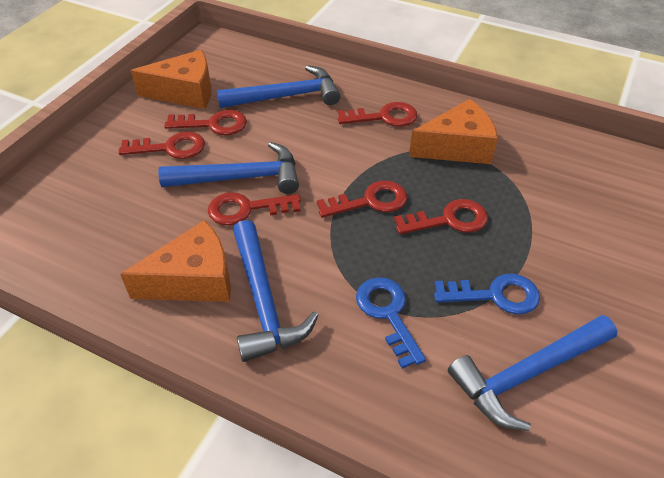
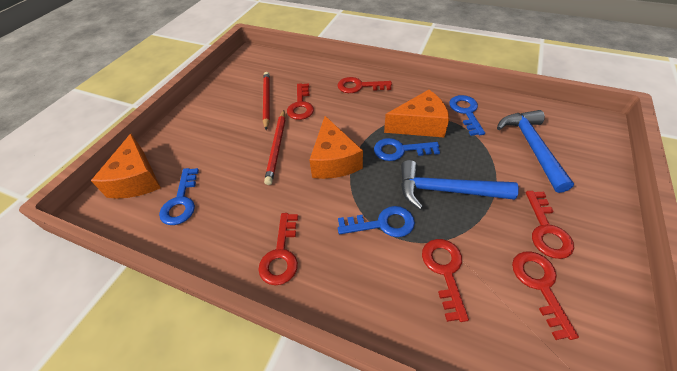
blue hammer: [158,142,299,194] [217,65,340,108] [233,220,319,362] [448,315,617,431] = 4 -> [401,160,519,210] [497,110,574,193] = 2
blue key: [356,277,426,369] [434,273,540,314] = 2 -> [159,168,199,225] [338,206,415,237] [374,138,440,161] [449,95,485,136] = 4
red pencil: none = 0 -> [263,72,270,130] [264,110,286,185] = 2

